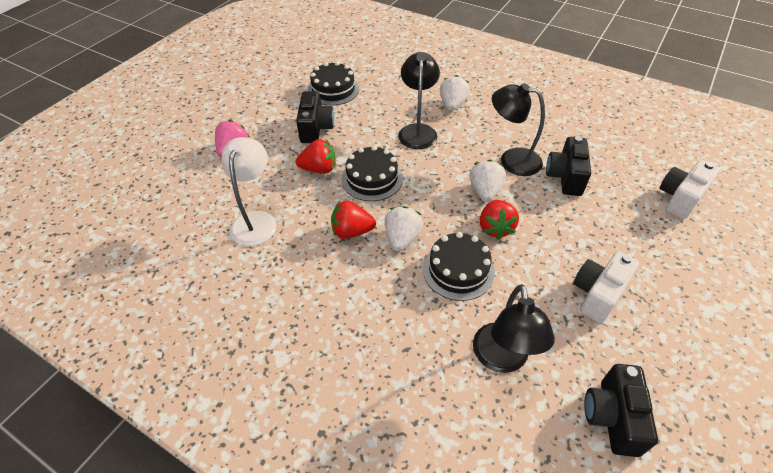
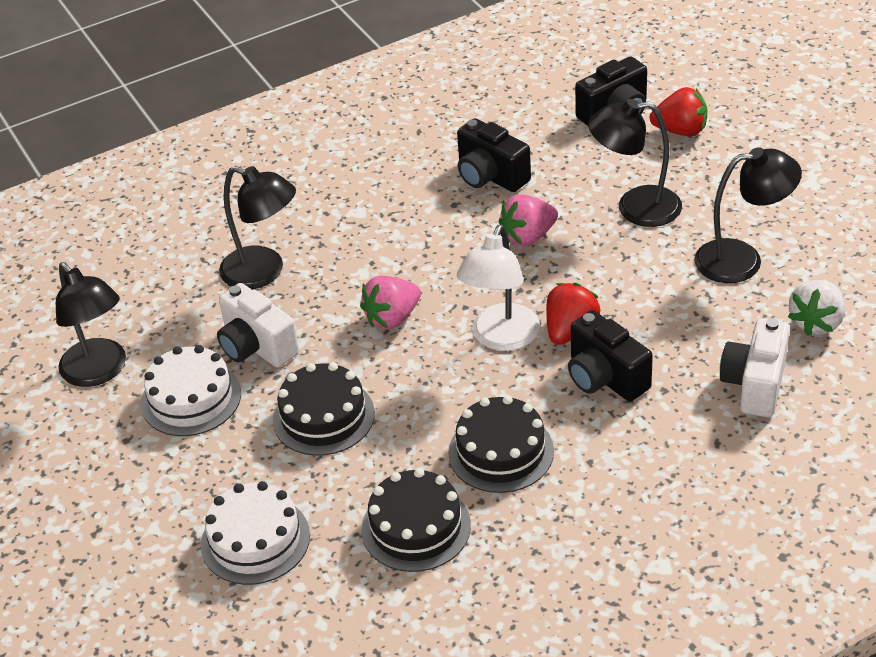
black lamp: [398,52,440,149] [473,284,555,373] [492,83,545,176] = 3 -> [56,262,126,387] [219,166,296,289] [588,99,682,227] [694,147,802,283] = 4
pink strawberry: [215,120,249,158] = 1 -> [360,276,421,329] [498,194,558,247] = 2
red strawberry: [296,139,336,174] [331,201,376,239] [480,200,519,240] = 3 -> [546,283,601,345] [650,87,708,136] = 2
white cake: none = 0 -> [141,345,241,436] [201,481,310,585] = 2
white strawberry: [385,206,423,252] [440,75,470,111] [469,160,506,202] = 3 -> [788,280,845,336] = 1

